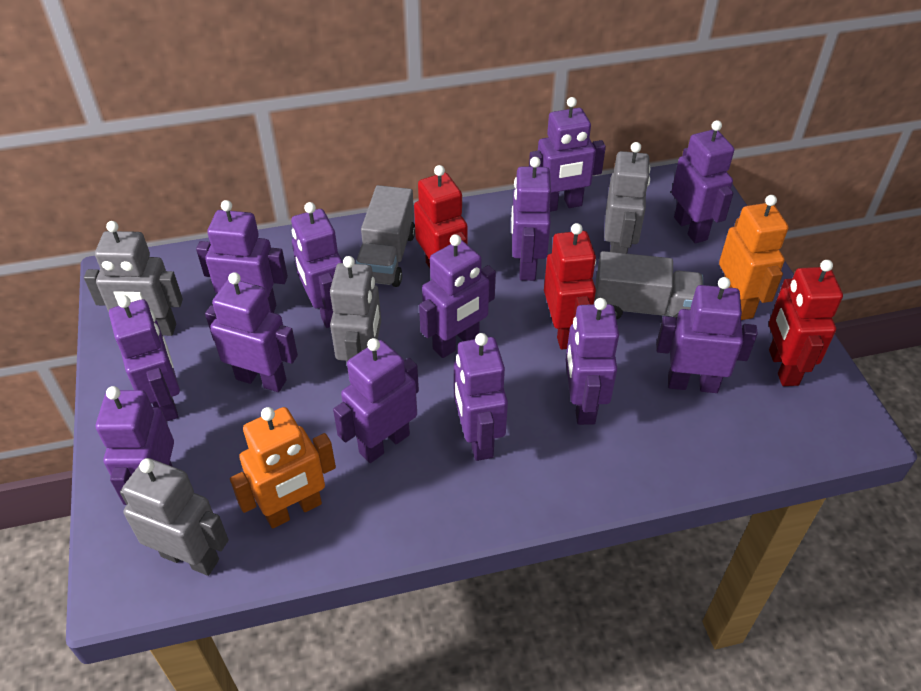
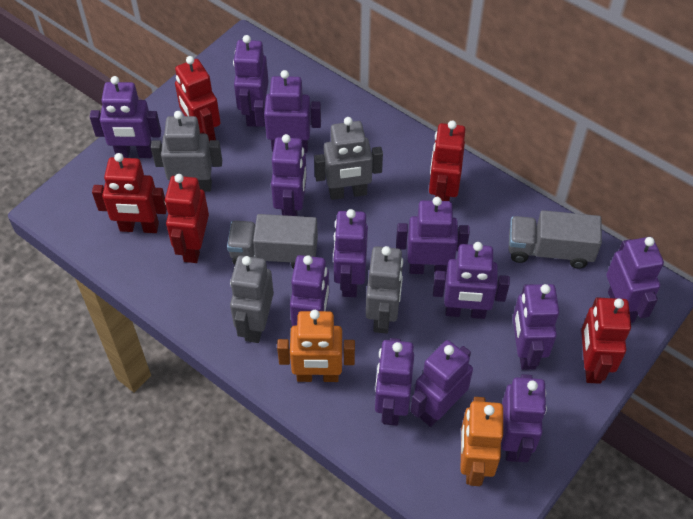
red robot: [414,165,468,268] [544,223,596,350] [769,260,843,386] = 3 -> [92,153,167,233] [165,174,209,263] [175,56,221,143] [429,120,466,201] [581,297,631,384] = 5

